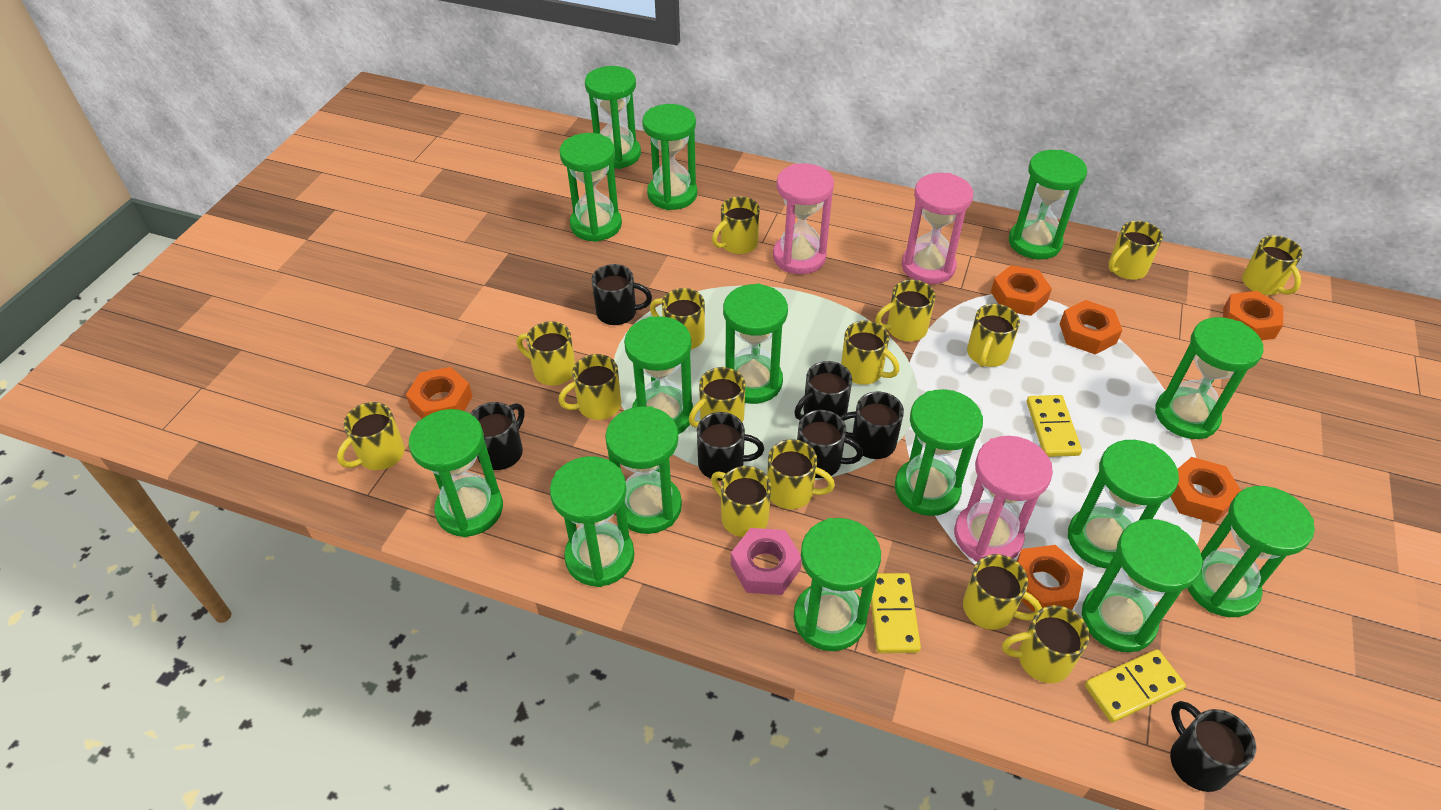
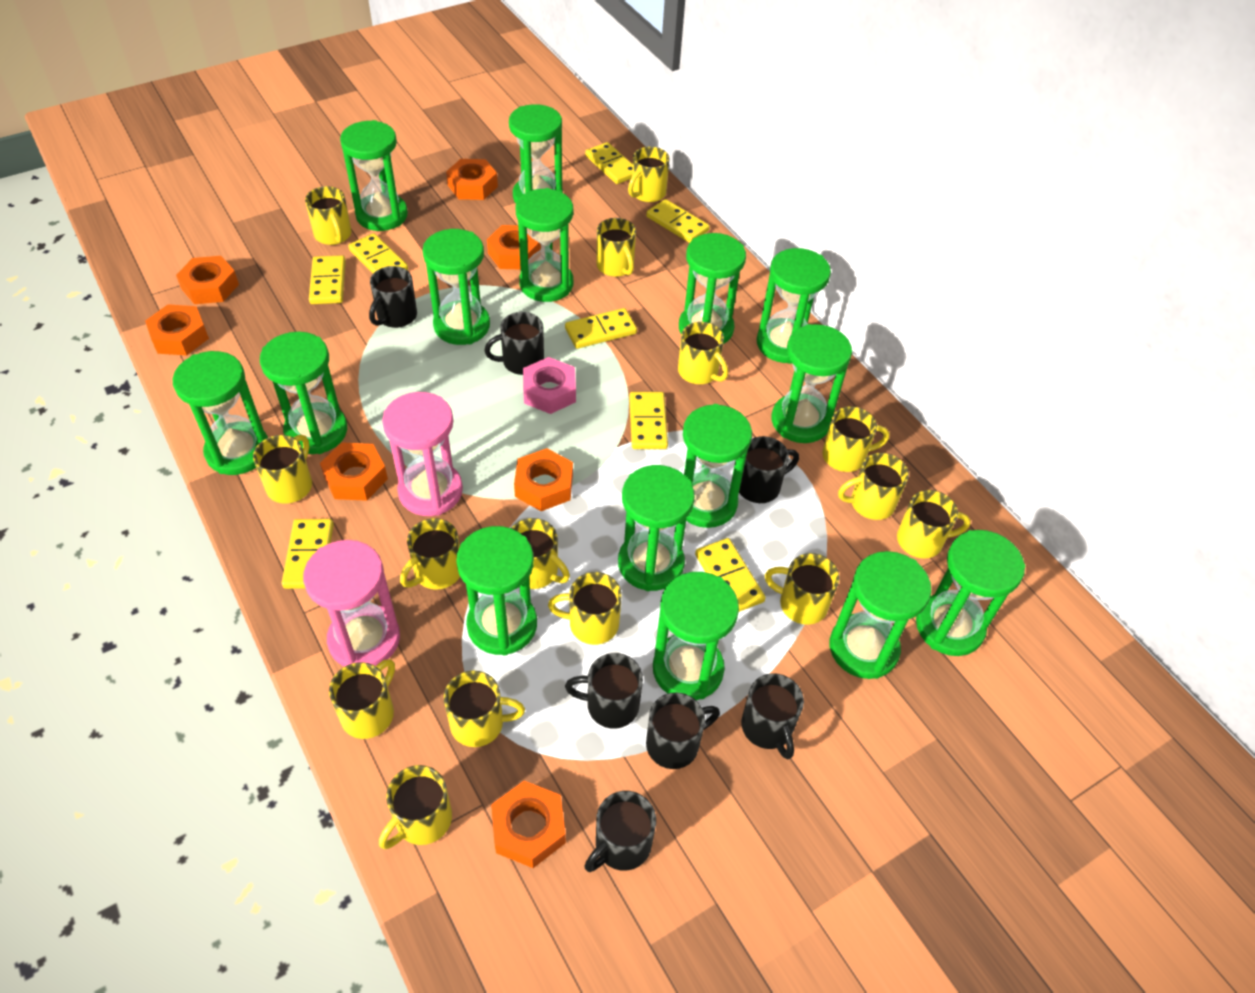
orange nut: [406,367,473,419] [991,265,1052,316] [1017,545,1084,612] [1060,300,1122,355] [1170,457,1241,523] [1223,291,1283,340] = 6 -> [145,304,209,356] [176,256,239,304] [320,442,388,501] [446,159,498,200] [487,225,541,270] [491,781,566,868] [514,448,573,511] = 7
pink hourglass: [773,164,834,274] [902,173,973,284] [954,436,1053,562] = 3 -> [303,540,400,667] [382,392,463,516] = 2
yellow domino: [871,573,921,653] [1027,395,1082,457] [1085,649,1186,723] = 3 -> [282,519,334,589] [309,255,346,304] [348,233,408,273] [565,308,637,349] [585,142,633,184] [629,392,668,449] [646,199,710,243] [695,538,766,612] = 8

